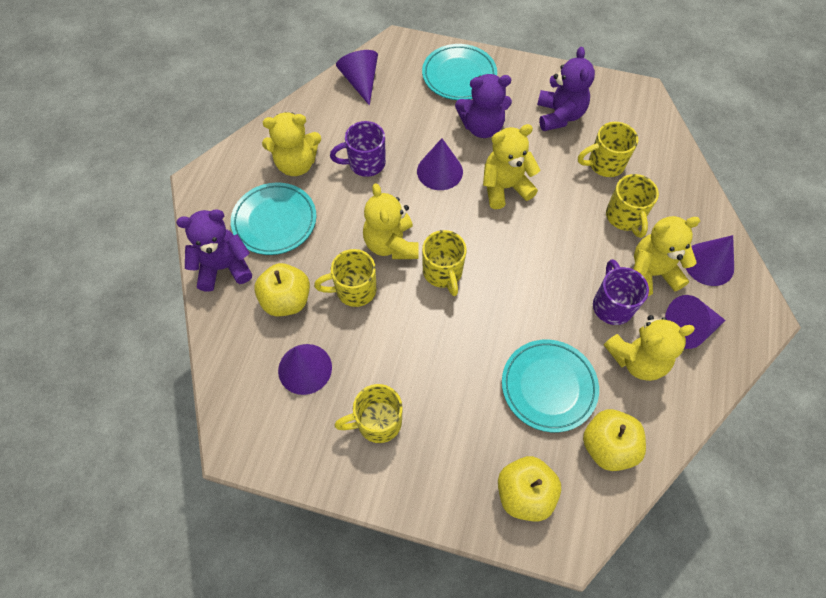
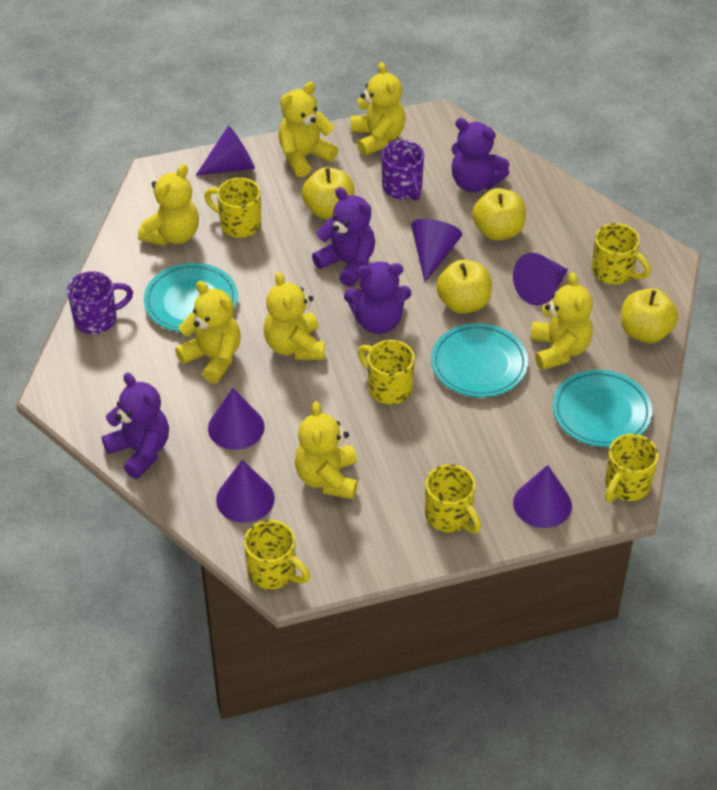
purple cone: [278,344,332,395] [336,50,378,106] [417,138,463,190] [665,295,726,349] [686,235,734,286] = 5 -> [196,125,255,176] [208,388,265,450] [216,460,275,523] [411,219,462,282] [513,253,568,306] [513,465,572,528] = 6
purple teddy bear: [176,209,252,292] [455,74,512,138] [537,47,595,131] = 3 -> [102,373,169,479] [312,187,375,287] [344,262,411,334] [451,118,509,193] = 4
yellow apple: [254,263,310,316] [498,456,561,522] [583,409,646,471] = 3 -> [302,167,355,219] [436,259,492,314] [472,188,526,241] [621,288,678,343] = 4
yellow mug: [314,249,377,307] [334,384,403,443] [422,230,466,296] [578,122,638,177] [606,174,659,238] = 5 -> [204,178,261,238] [244,520,310,590] [358,340,415,404] [425,464,481,533] [592,223,651,285] [605,434,659,502] = 6
yellow teddy bear: [262,112,321,176] [363,183,419,259] [483,124,540,209] [604,315,695,381] [634,216,700,296] = 5 -> [138,164,199,246] [175,281,241,383] [264,272,325,360] [278,82,338,177] [295,401,358,499] [351,62,406,156] [531,272,593,370] = 7

